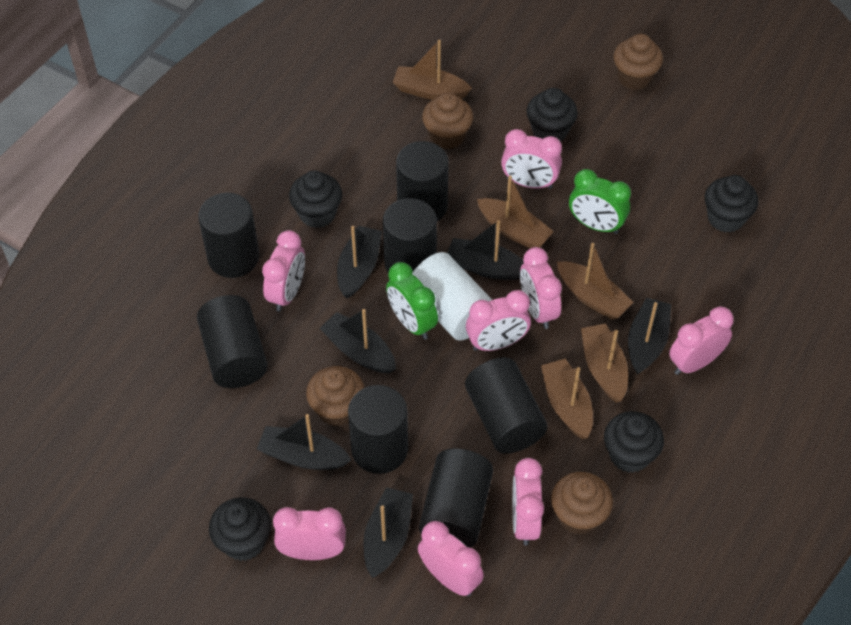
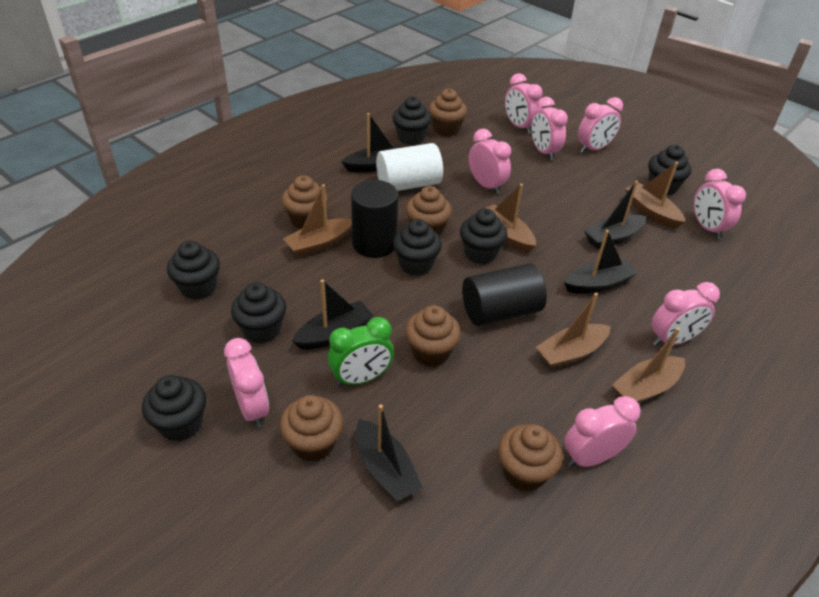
black boat: [257,414,351,470] [319,309,396,373] [337,226,382,299] [363,487,413,578] [447,220,524,280] [628,298,671,374] = 6 -> [292,279,373,350] [341,113,402,172] [356,404,423,501] [564,230,637,294] [584,181,646,249] = 5
black cupcake: [209,497,272,561] [289,170,342,228] [527,88,578,141] [604,411,664,473] [705,175,758,233] = 5 -> [142,375,206,442] [167,241,220,300] [231,282,286,343] [392,96,432,145] [393,219,442,276] [460,208,507,264] [648,145,692,195] = 7
black cylinder: [197,295,268,388] [198,193,259,278] [348,385,408,474] [383,198,437,273] [396,141,449,221] [419,448,493,548] [465,357,548,454] = 7 -> [351,180,398,258] [462,263,547,326] = 2
brown cupcake: [306,366,365,426] [422,92,473,149] [551,472,613,535] [613,34,663,90] = 4 -> [280,395,343,462] [282,175,328,229] [405,305,461,367] [406,186,452,237] [429,88,467,137] [498,424,563,492] = 6
green clock: [386,262,438,340] [569,169,631,234] = 2 -> [328,317,394,387] = 1

